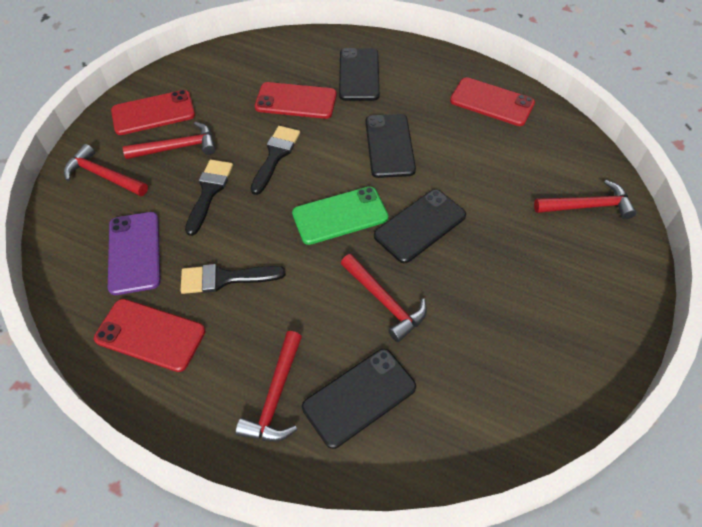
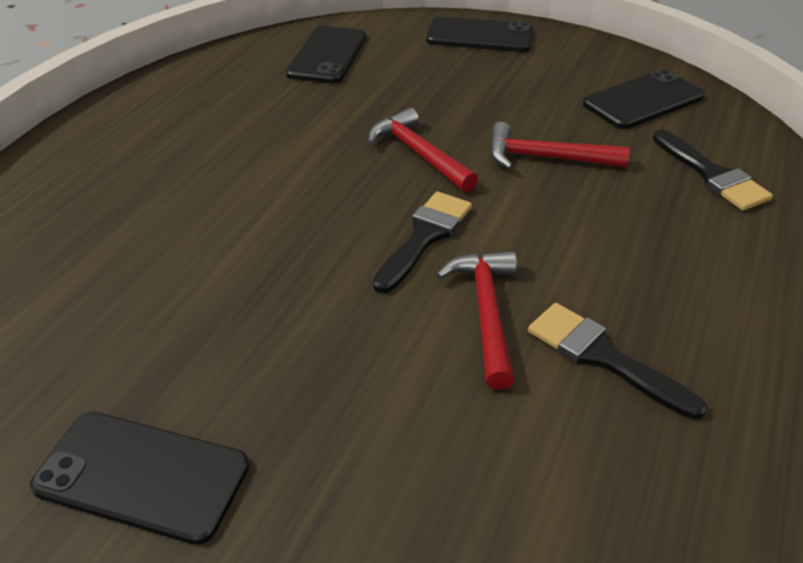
green phone: [292,186,388,245] = 1 -> none = 0
purple phone: [108,212,160,295] = 1 -> none = 0
red hammer: [64,144,148,196] [123,122,216,159] [235,331,302,442] [341,254,427,342] [534,180,636,219] = 5 -> [368,108,478,192] [436,251,517,390] [489,122,630,169] = 3
red phone: [94,299,206,372] [111,90,195,135] [255,82,337,119] [450,77,535,126] = 4 -> none = 0

